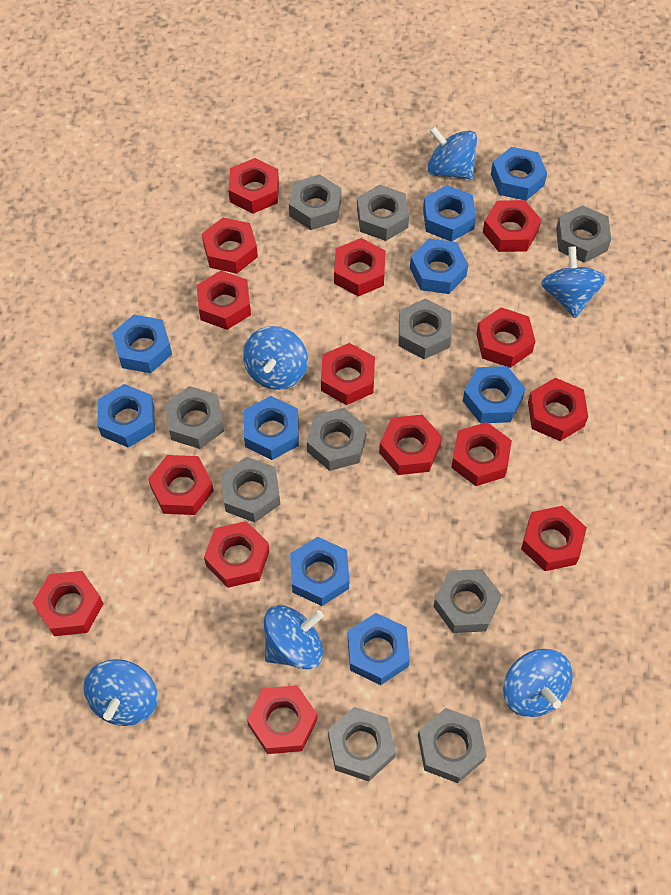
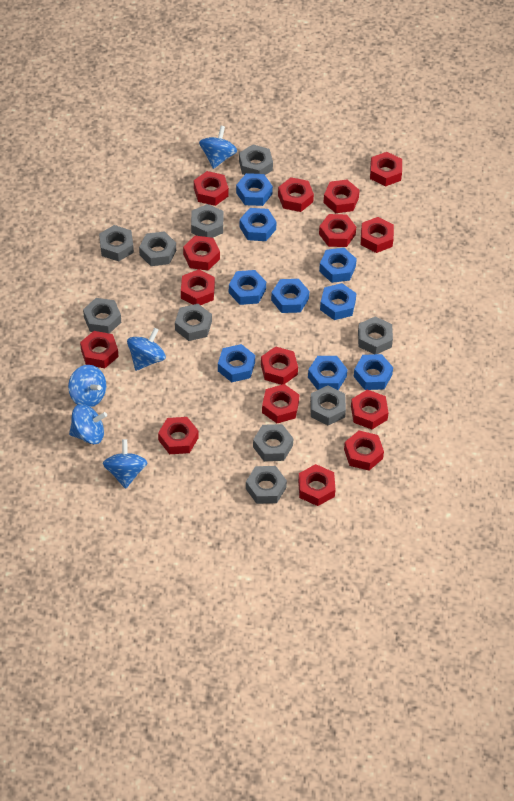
blue spinning top: [83,659,158,726] [243,326,308,390] [264,605,324,669] [427,126,477,180] [503,649,573,717] [541,246,607,318] = 6 -> [68,365,106,407] [69,404,107,444] [103,439,148,489] [127,328,166,371] [199,126,237,169] = 5

